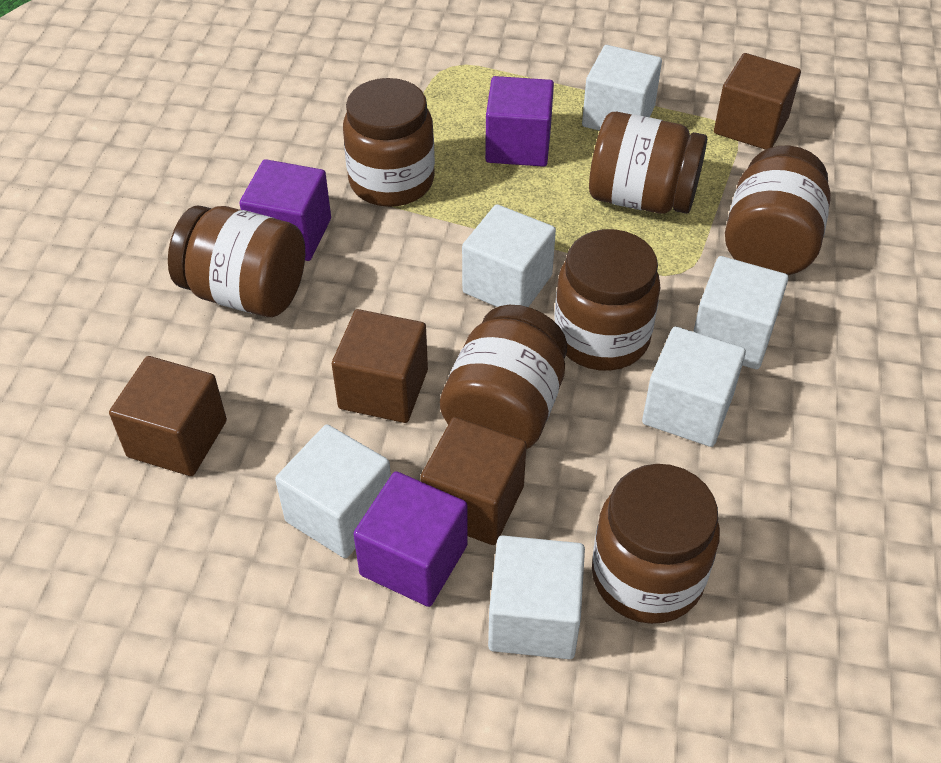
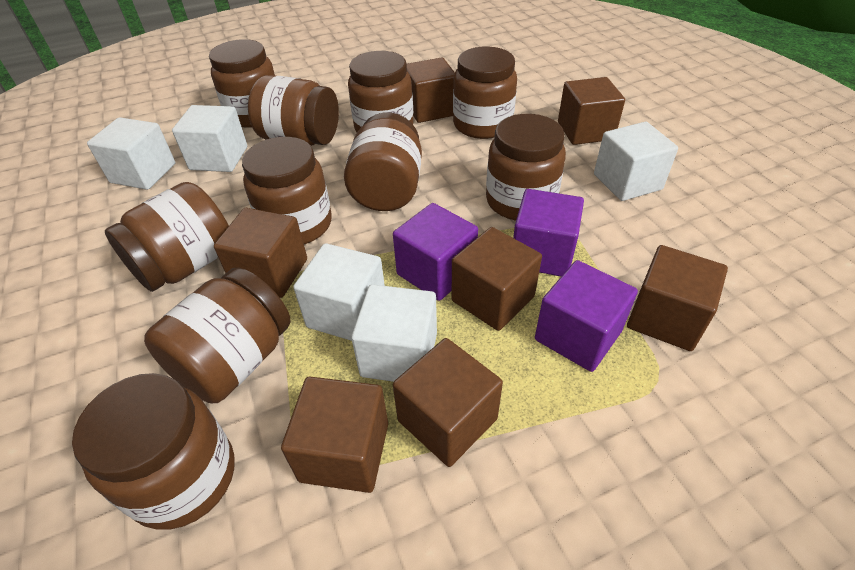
brown cube: [109,356,227,476] [332,309,428,423] [420,417,527,545] [714,53,801,150] = 4 -> [214,208,307,298] [281,377,388,493] [393,338,503,467] [407,57,455,123] [452,227,542,331] [558,77,625,145] [627,245,728,351] = 7
brown jar: [168,205,305,317] [343,78,435,207] [440,305,567,449] [554,229,661,371] [589,112,707,214] [592,464,720,624] [725,146,830,275] = 7 -> [72,373,234,530] [105,182,229,292] [144,268,291,403] [209,39,275,128] [242,137,332,244] [248,75,339,146] [344,113,422,211] [348,51,414,132] [453,46,517,139] [486,114,566,221] = 10
white cube: [275,425,391,558] [462,204,556,307] [488,535,585,659] [582,45,662,131] [642,326,746,447] [693,256,789,369] = 6 -> [87,117,175,190] [172,105,247,172] [293,243,385,341] [351,284,437,382] [594,122,678,201] = 5

